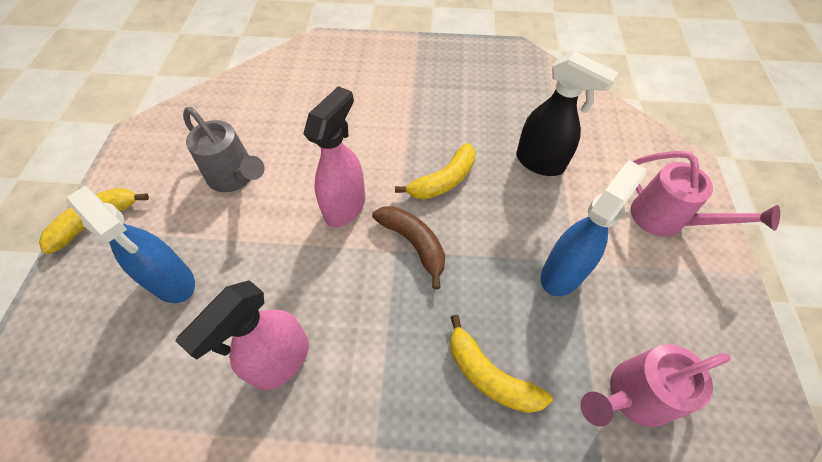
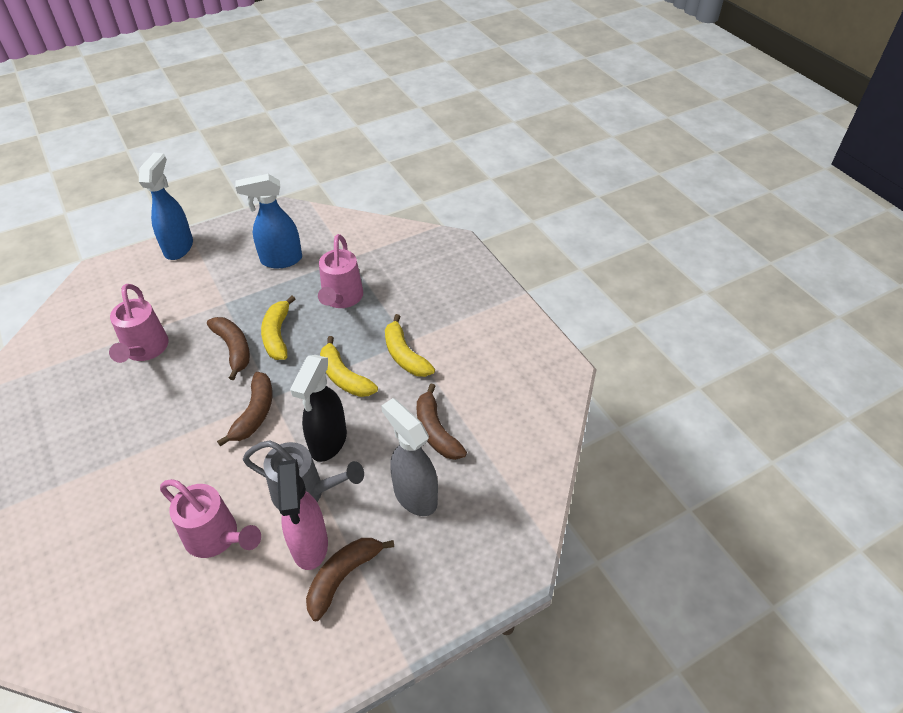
brown banana: [372,206,445,289] = 1 -> [207,317,250,380] [217,372,272,446] [306,538,394,621] [417,384,467,460] = 4
grey spray bottle: none = 0 -> [381,398,438,516] = 1
pink spray bottle: [176,280,309,390] [303,86,365,227] = 2 -> [277,459,328,570] = 1
pink watering can: [580,344,731,427] [631,151,780,237] = 2 -> [109,284,169,363] [160,479,261,558] [318,234,363,308] = 3

